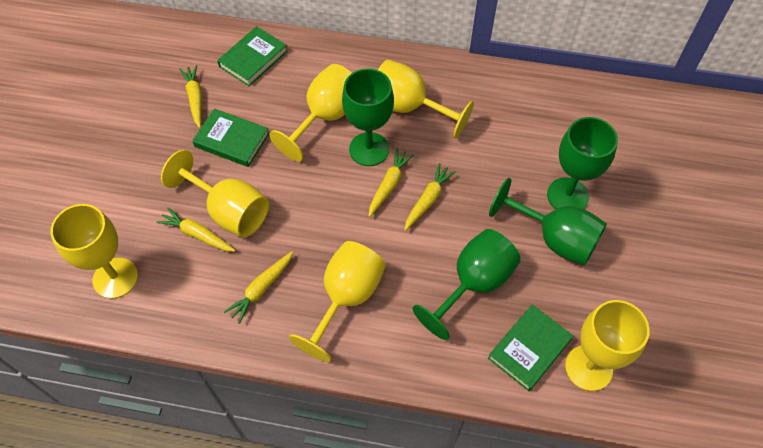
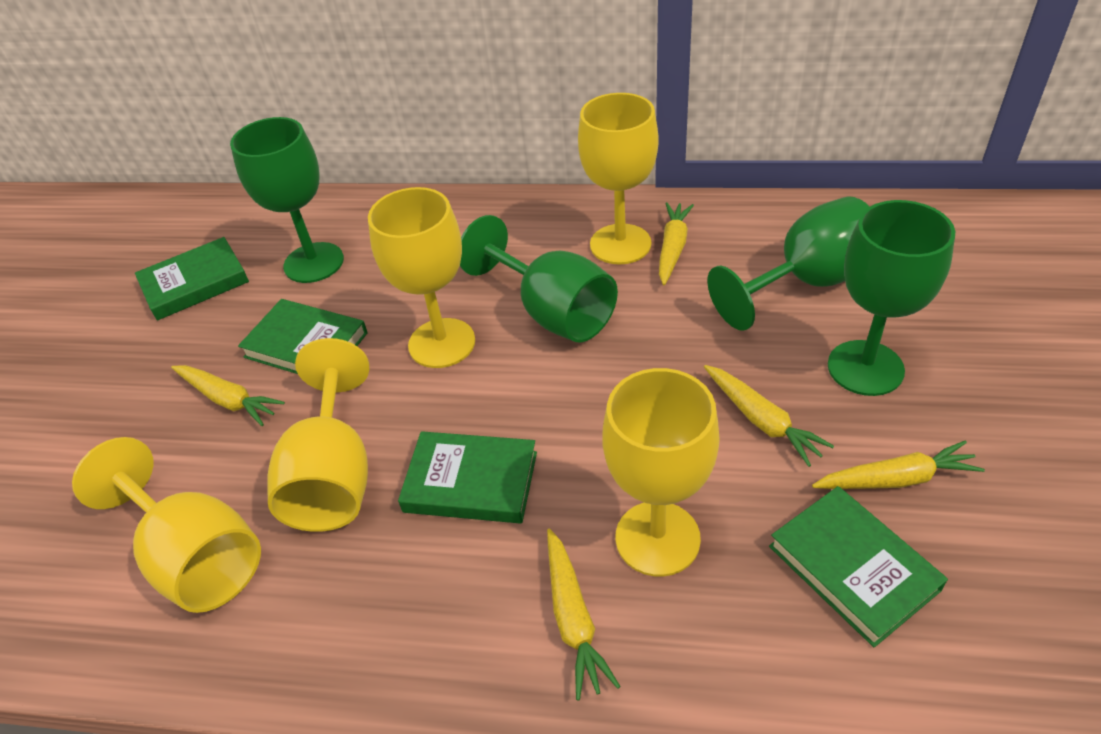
green book: [192,108,269,167] [217,26,288,86] [488,304,573,391] = 3 -> [135,237,249,321] [238,299,368,374] [398,431,537,523] [769,486,948,647] = 4
yellow goblet: [51,204,138,299] [161,150,269,238] [269,64,352,161] [289,241,386,362] [378,59,474,139] [565,300,650,391] = 6 -> [72,437,261,613] [267,338,369,532] [368,187,475,368] [578,93,659,265] [602,368,720,577] = 5

